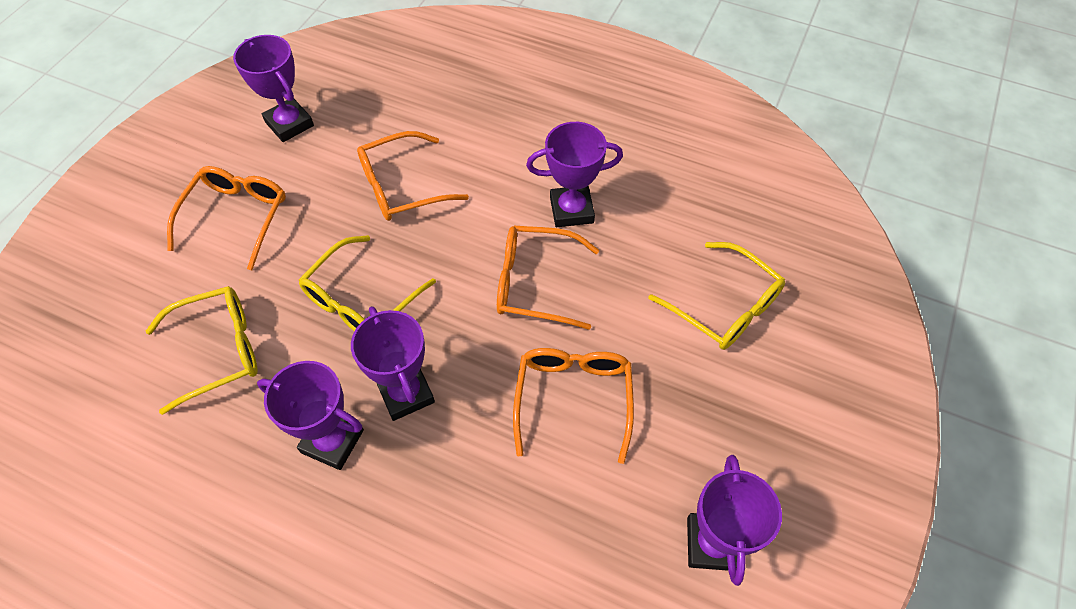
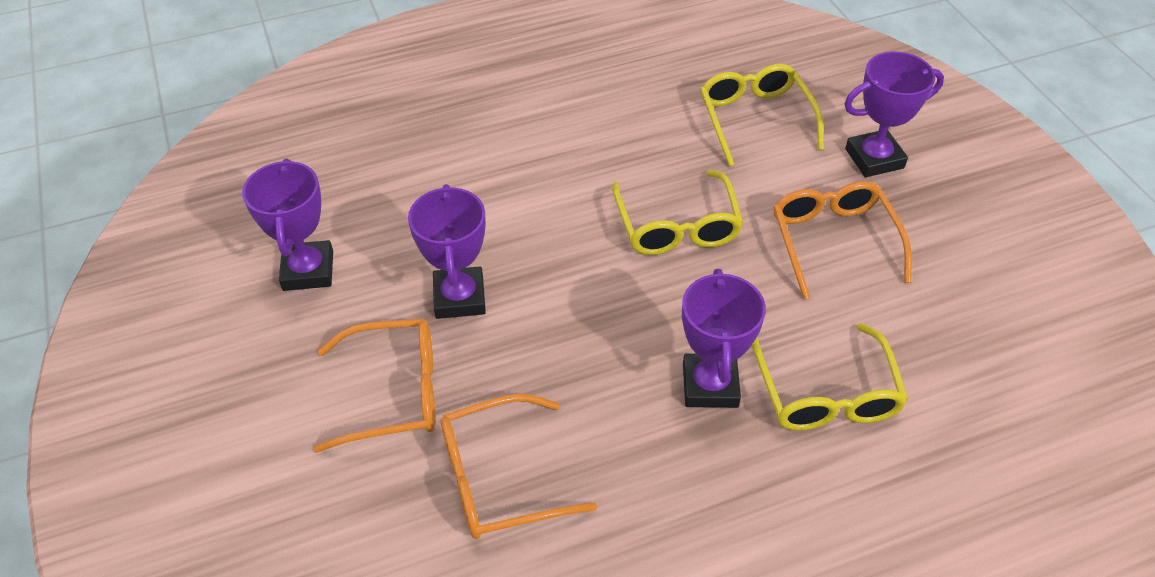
orange glasses: [167,166,286,270] [357,131,469,221] [497,226,599,330] [513,348,634,464] = 4 -> [313,319,435,453] [440,394,597,539] [773,181,912,299] = 3
purple trophy: [233,35,314,142] [257,361,364,470] [351,307,435,421] [526,122,623,227] [687,455,782,586] = 5 -> [242,159,333,291] [408,184,486,319] [682,269,766,408] [845,52,944,177] = 4

